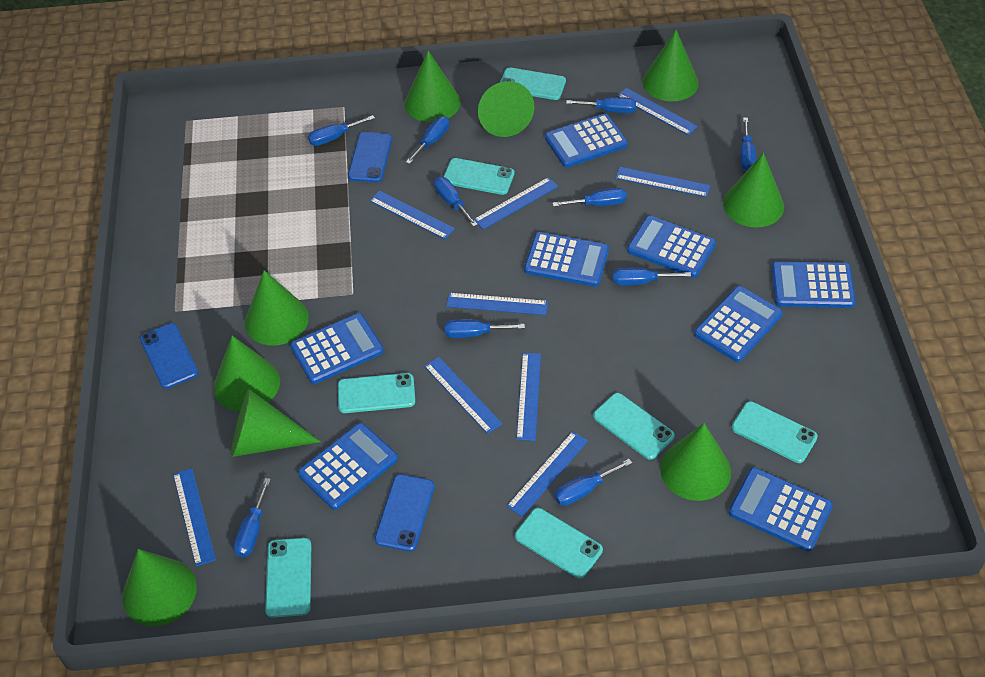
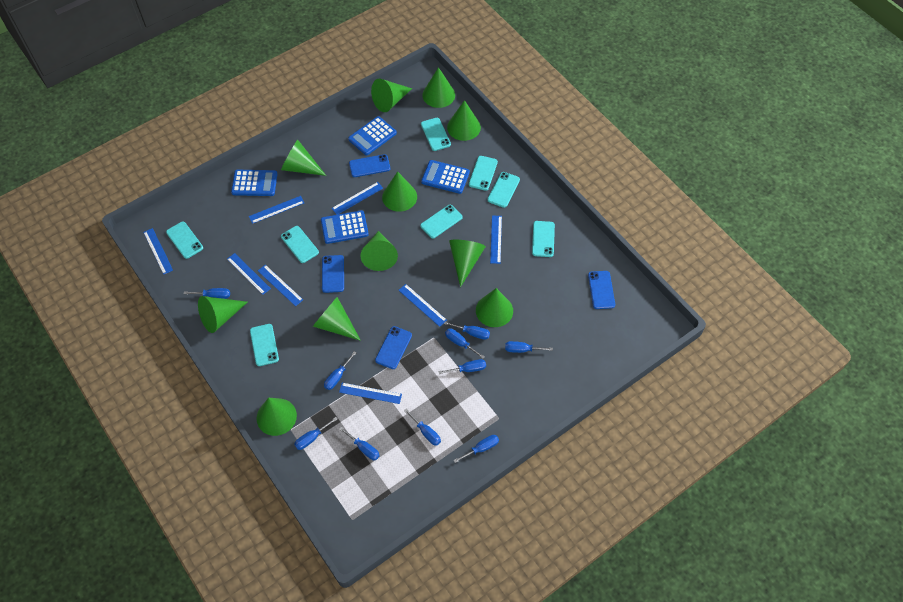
blue calculator: [290,313,384,384] [298,423,398,510] [524,232,609,287] [545,113,628,168] [627,216,716,278] [694,286,783,362] [729,467,833,551] [771,261,856,308] = 8 -> [231,170,278,196] [321,210,369,244] [348,116,397,155] [421,160,470,194] = 4
blue phone: [140,323,199,389] [348,132,392,183] [375,474,435,551] = 3 -> [322,255,344,293] [349,154,390,177] [375,326,412,369] [588,271,615,309] = 4
blue ruler: [173,468,216,567] [369,190,455,239] [424,357,502,434] [446,293,548,315] [473,177,558,230] [507,431,588,517] [516,353,541,441] [615,167,711,197] [617,88,698,136] = 9 -> [143,228,173,275] [227,253,271,295] [249,196,304,224] [258,265,303,306] [332,182,383,215] [339,383,402,404] [398,284,447,327] [490,215,502,264] = 8
green cone: [122,549,197,626] [213,336,280,412] [231,389,321,457] [245,270,309,346] [404,51,461,122] [478,81,535,137] [643,30,699,101] [660,423,731,501] [723,153,784,228] = 9 -> [198,296,248,333] [256,398,297,436] [281,140,326,176] [313,297,361,341] [360,231,398,271] [371,79,412,112] [382,171,417,212] [422,67,455,108] [447,100,481,141] [449,240,486,287] [476,288,513,327] = 11
turquoise phone: [265,538,311,618] [338,373,415,413] [443,158,515,195] [500,67,566,100] [515,508,603,578] [593,393,675,460] [732,401,818,463] = 7 -> [166,222,203,259] [250,324,279,366] [281,226,319,263] [420,205,463,238] [421,118,451,151] [469,156,498,191] [487,172,520,208] [532,221,555,257] = 8

